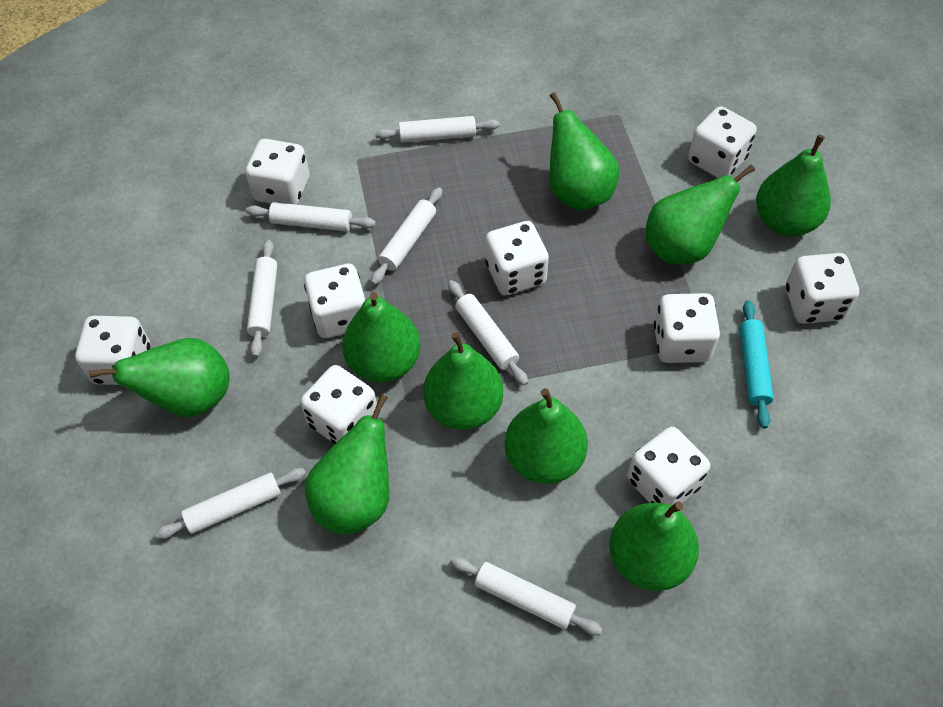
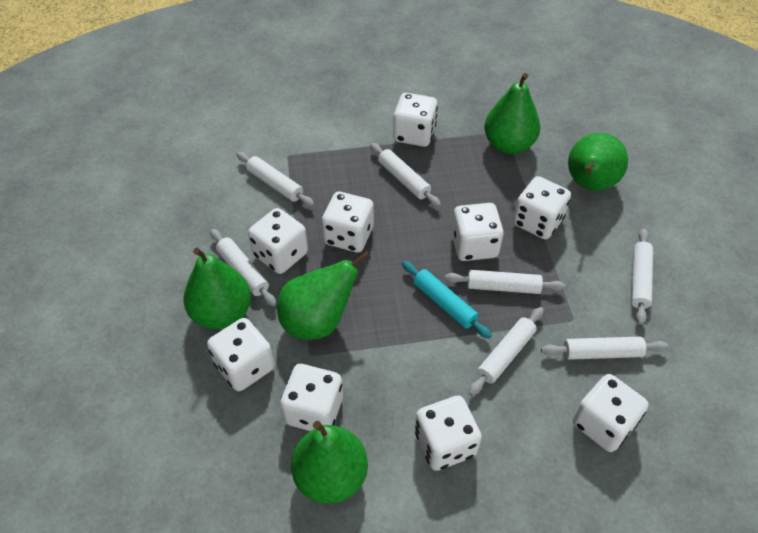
green pear: [89,338,229,417] [305,394,389,534] [342,292,421,383] [423,332,503,430] [505,388,588,484] [549,92,619,211] [609,501,699,591] [645,165,755,265] [756,134,831,236] = 9 -> [184,248,251,329] [277,251,370,340] [291,421,368,504] [484,73,540,154] [568,133,628,191] = 5

